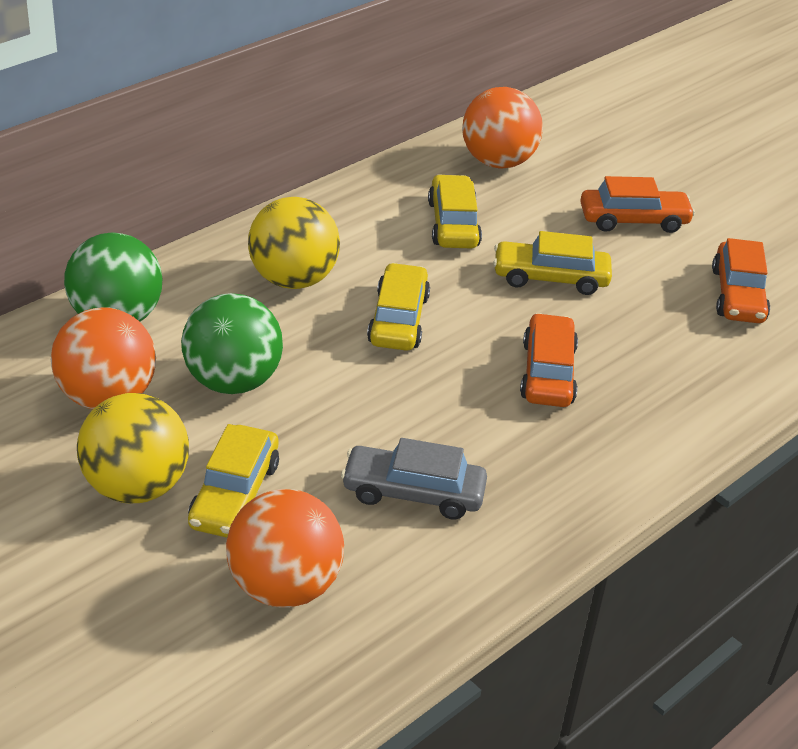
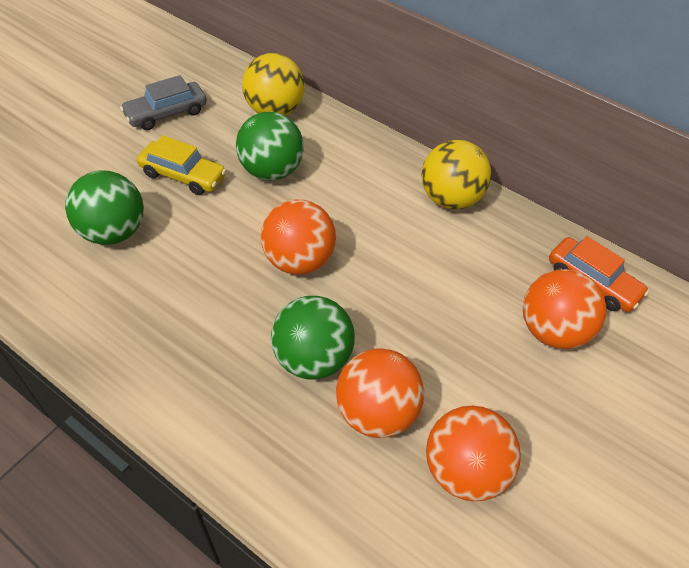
green ball: [64,232,162,322] [181,293,283,394] = 2 -> [65,170,144,245] [236,112,304,181] [271,296,355,380] = 3
orange ball: [51,308,156,409] [226,489,344,608] [462,87,543,168] = 3 -> [261,200,336,275] [336,348,424,438] [426,406,521,501] [523,269,607,349] = 4
orange car: [520,313,578,407] [580,176,695,233] [712,238,770,323] = 3 -> [549,236,649,312] = 1
yellow car: [188,424,279,538] [367,263,430,351] [428,174,482,248] [493,231,612,295] = 4 -> [137,135,227,195] = 1

